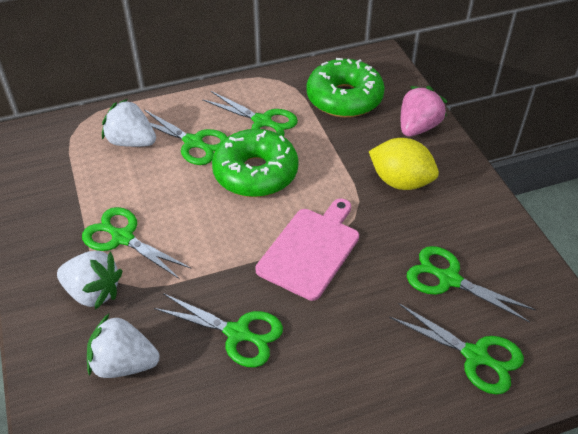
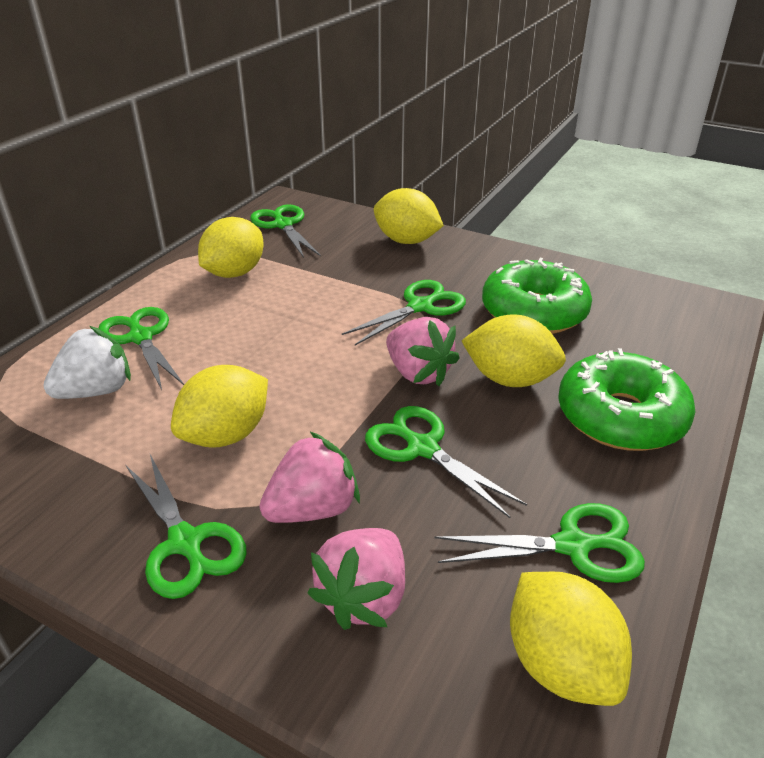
pink cutting board: [256,199,359,301] = 1 -> none = 0
pink strawberry: [401,86,448,137] = 1 -> [259,432,360,523] [307,528,405,630] [386,317,460,386] = 3
white strawberry: [57,251,122,310] [87,314,160,378] [102,99,156,147] = 3 -> [43,326,131,399] = 1
yellow lemon: [369,138,439,190] = 1 -> [171,365,268,448] [198,217,264,278] [374,188,444,244] [462,314,566,387] [510,572,632,706] = 5

